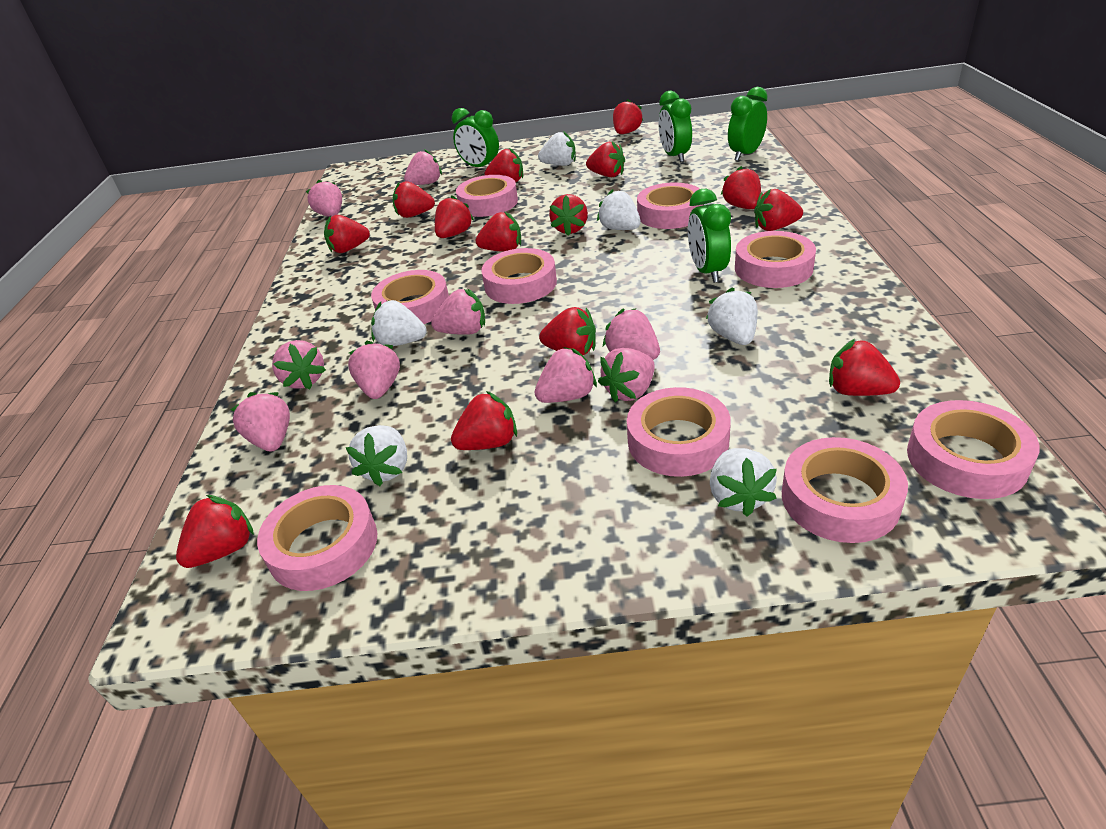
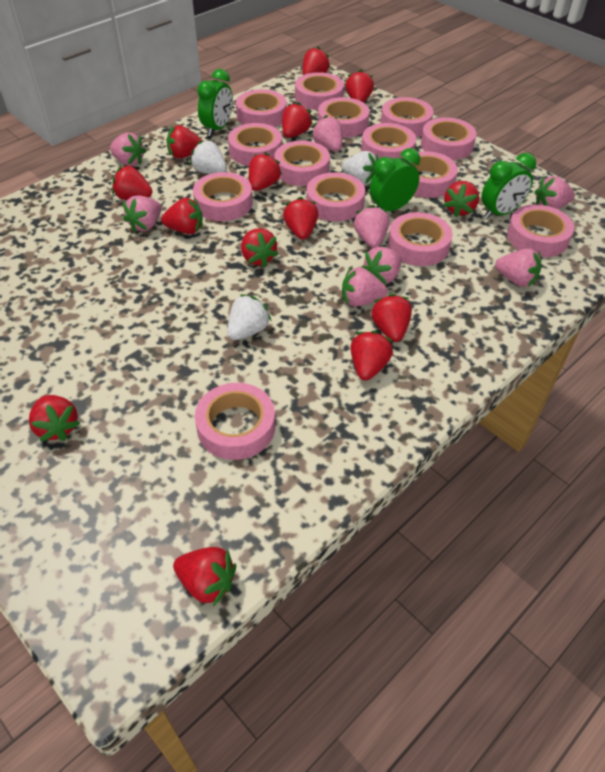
green clock: [452,108,499,167] [659,91,692,162] [688,189,731,283] [728,87,768,161] = 4 -> [197,69,233,136] [369,148,420,211] [481,153,536,219] = 3
pink strawberry: [230,392,290,452] [272,340,326,389] [306,180,342,217] [348,341,400,399] [404,149,442,185] [431,288,485,335] [534,347,597,403] [598,348,655,402] [603,308,660,360] = 9 -> [110,132,146,166] [123,195,161,232] [311,115,343,151] [342,267,387,307] [354,205,390,248] [362,247,402,285] [495,248,541,287] [535,176,575,209] = 8
pink tape: [257,485,377,591] [371,270,449,324] [456,175,518,217] [481,248,557,304] [627,387,731,477] [637,182,704,229] [735,231,816,288] [782,437,908,543] [907,400,1040,499] = 9 -> [193,172,253,221] [195,383,275,460] [228,123,282,166] [236,89,287,127] [274,141,330,186] [295,72,344,110] [306,172,365,221] [318,97,370,138] [361,123,416,159] [381,97,434,137] [388,212,453,266] [404,151,458,198] [421,117,476,160] [507,204,574,257] = 14
white strawberry: [346,425,407,486] [371,300,427,346] [538,131,576,166] [597,189,641,230] [706,287,758,345] [710,448,777,517] = 6 -> [190,140,227,174] [227,294,271,340] [342,151,378,185] = 3

